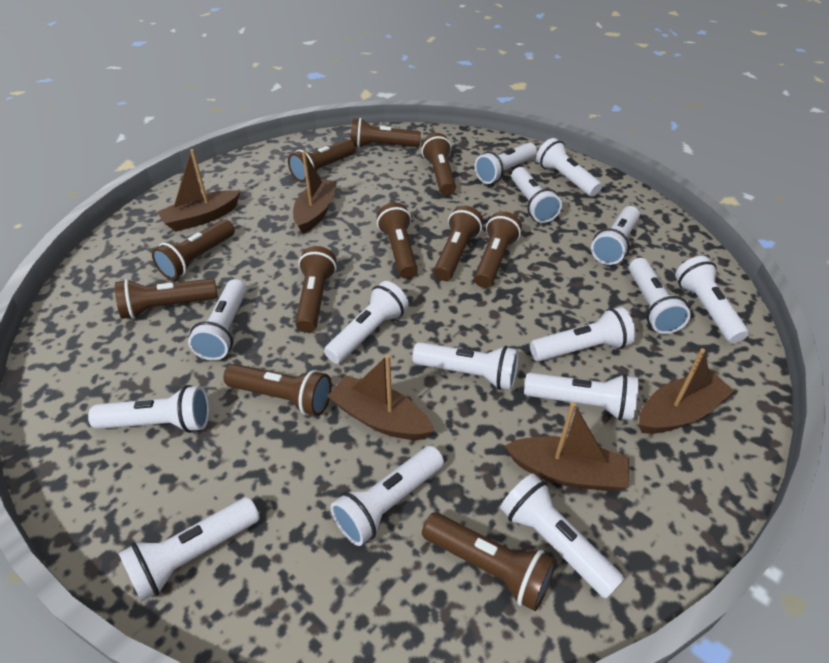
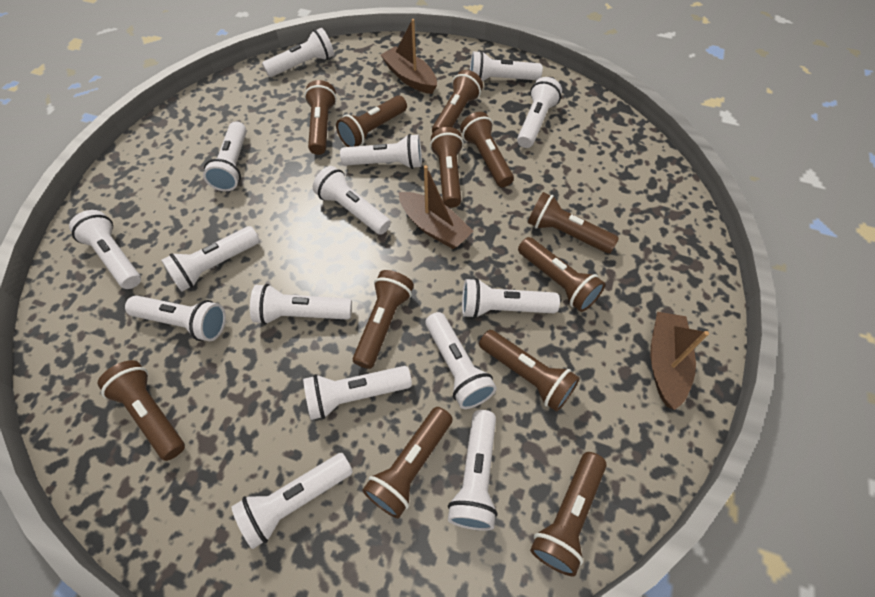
brown boat: [157,149,240,232] [293,151,338,234] [327,355,434,440] [505,402,629,491] [639,348,734,434] = 5 -> [381,19,437,94] [399,165,474,249] [650,312,709,410] = 3
brown flashlight: [115,278,218,319] [152,219,235,280] [223,364,332,416] [288,139,356,182] [295,246,337,333] [351,118,421,148] [377,202,418,279] [421,133,456,196] [422,512,556,611] [434,206,483,281] [474,211,522,288] = 11 -> [97,360,185,461] [304,80,337,155] [336,95,407,147] [353,270,414,369] [362,407,453,519] [430,127,464,208] [432,70,483,133] [460,112,514,187] [479,330,580,412] [518,237,605,312] [528,192,619,253] [530,452,607,576] = 12

